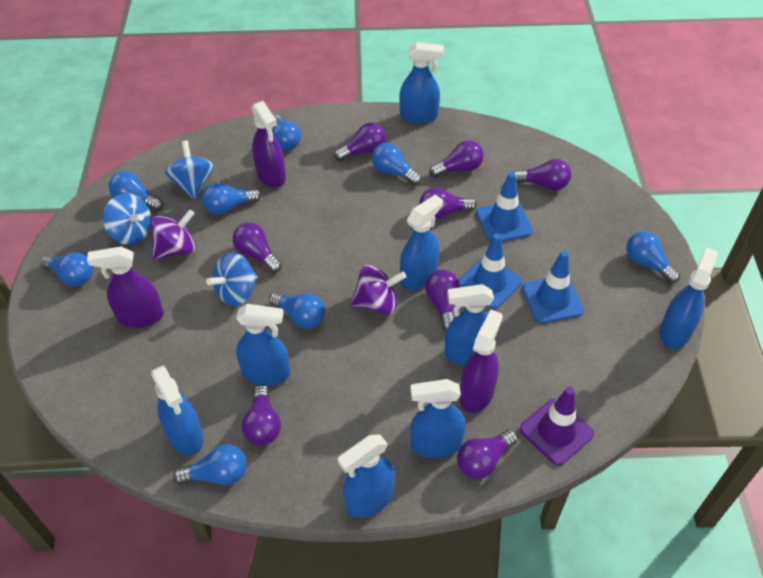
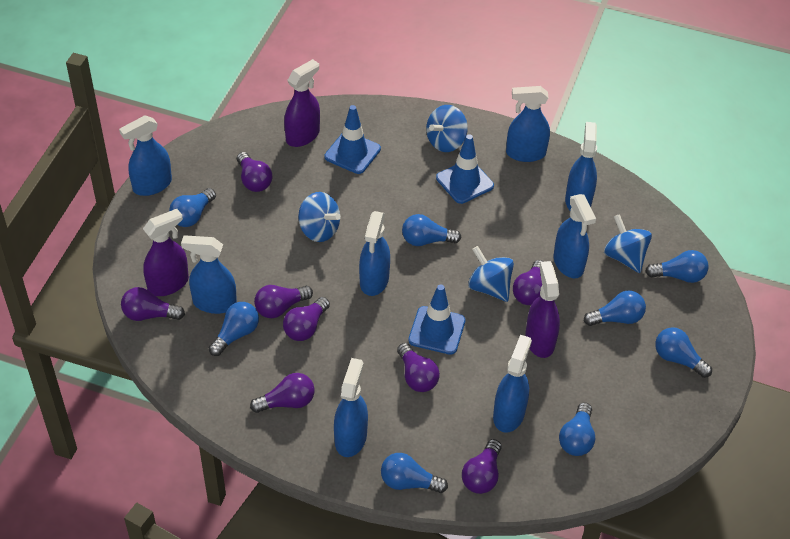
blue spinning top: [103,194,152,245] [165,140,214,200] [206,252,258,306] = 3 -> [298,192,341,242] [426,105,468,152] [468,246,514,302] [604,214,652,273] = 4
purple spinning top: [150,209,195,260] [351,265,406,315] = 2 -> none = 0
purple traffic cone: [520,387,594,465] = 1 -> none = 0

